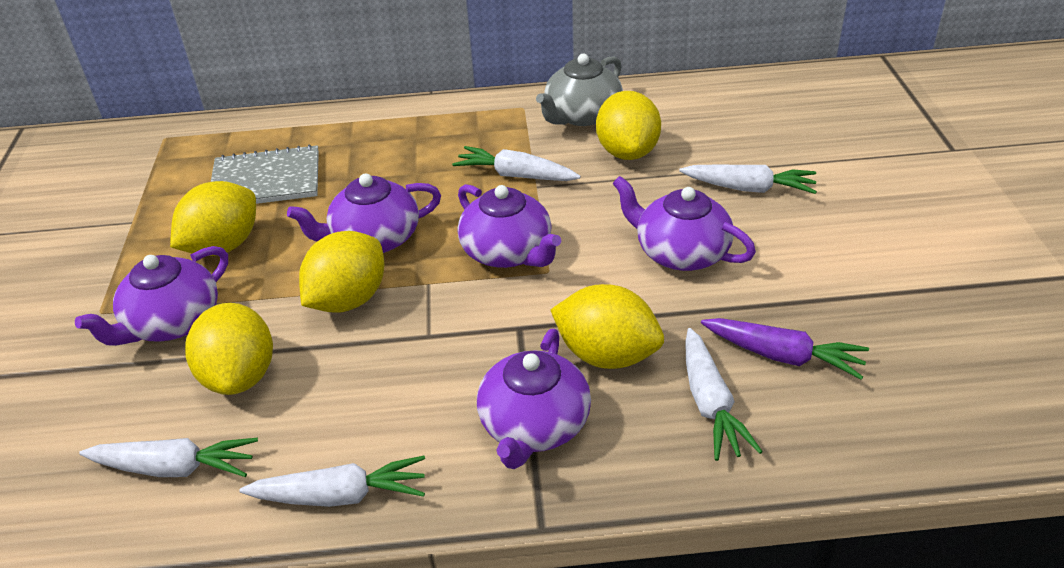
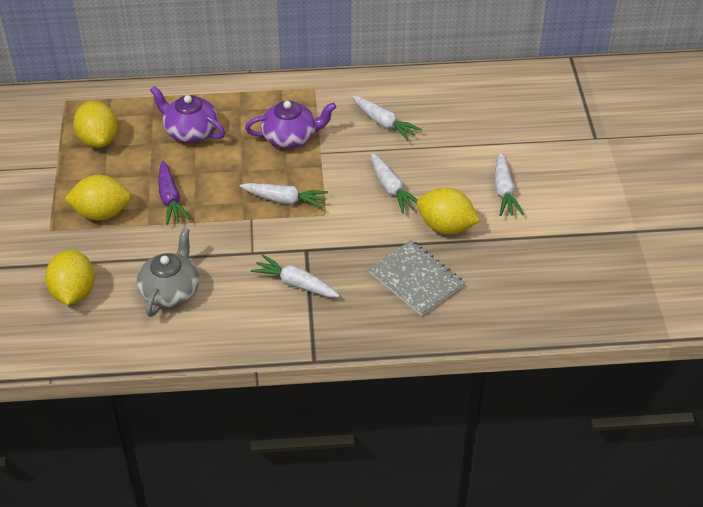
purple teapot: [75,246,228,346] [287,173,441,253] [458,184,561,268] [477,329,591,469] [612,176,756,271] = 5 -> [150,86,225,143] [245,101,336,148] = 2
yellow lemon: [170,181,256,256] [185,303,273,395] [299,231,384,312] [551,284,664,369] [596,91,661,160] = 5 -> [45,250,95,305] [64,175,131,221] [73,101,118,148] [417,188,480,234] = 4

